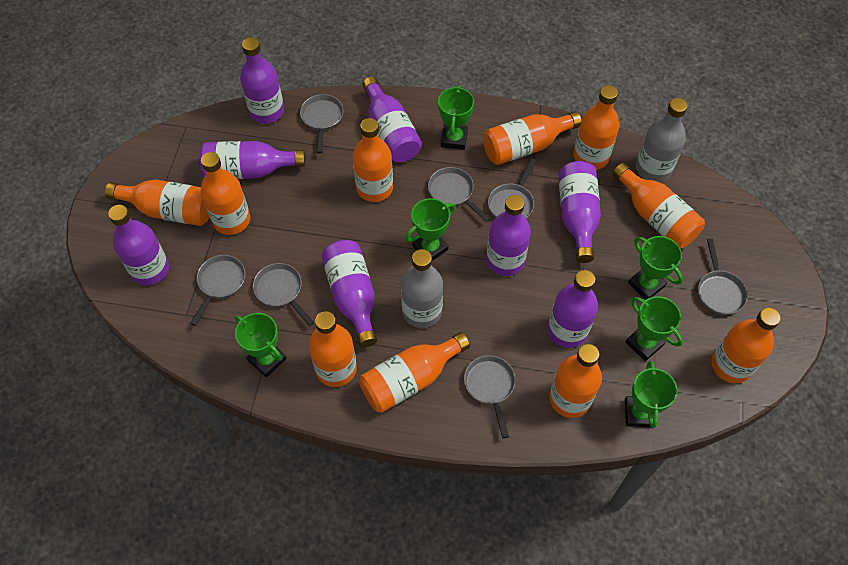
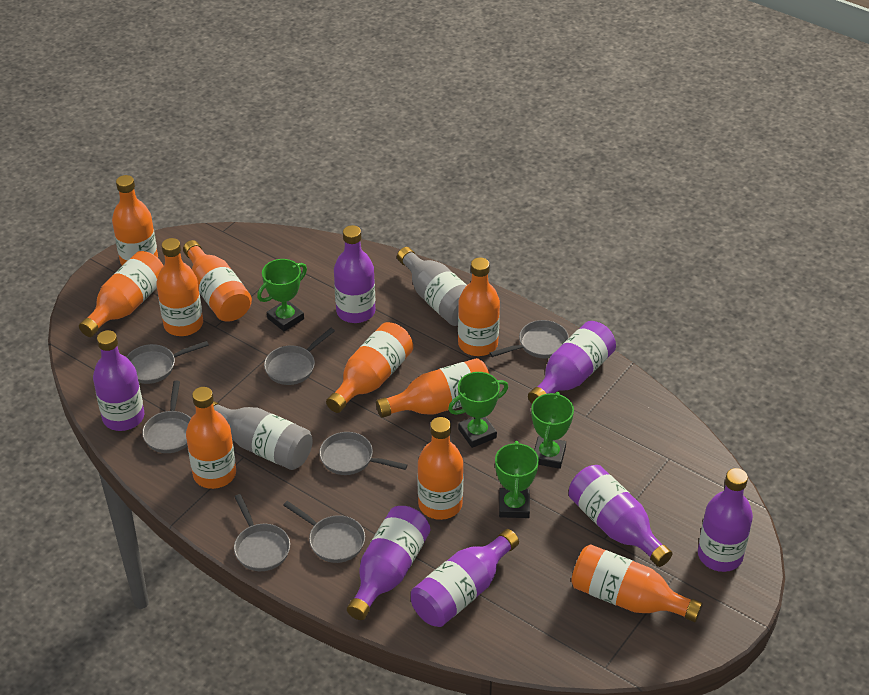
green trophy: [235,313,287,378] [405,198,455,261] [438,85,474,150] [625,361,678,428] [626,296,683,361] [628,236,683,300] = 6 -> [257,259,307,331] [448,372,508,448] [495,441,539,518] [531,392,574,469] = 4
purple bottle: [108,205,169,285] [200,141,305,179] [240,38,284,124] [322,240,377,347] [362,77,422,162] [486,195,531,276] [548,270,598,348] [558,161,601,263] = 8 -> [93,330,144,431] [334,225,375,323] [347,506,430,620] [411,529,519,627] [528,321,616,403] [569,465,672,567] [698,468,753,572] = 7

